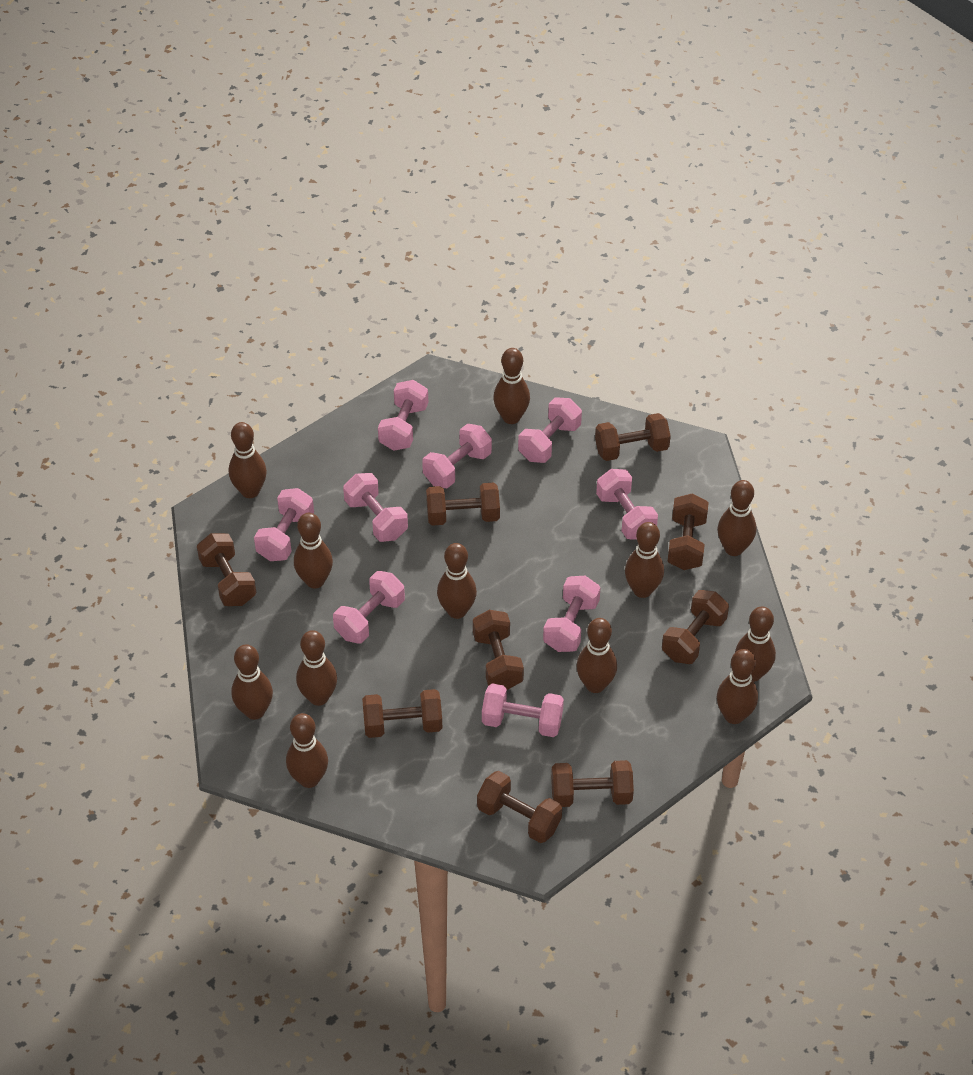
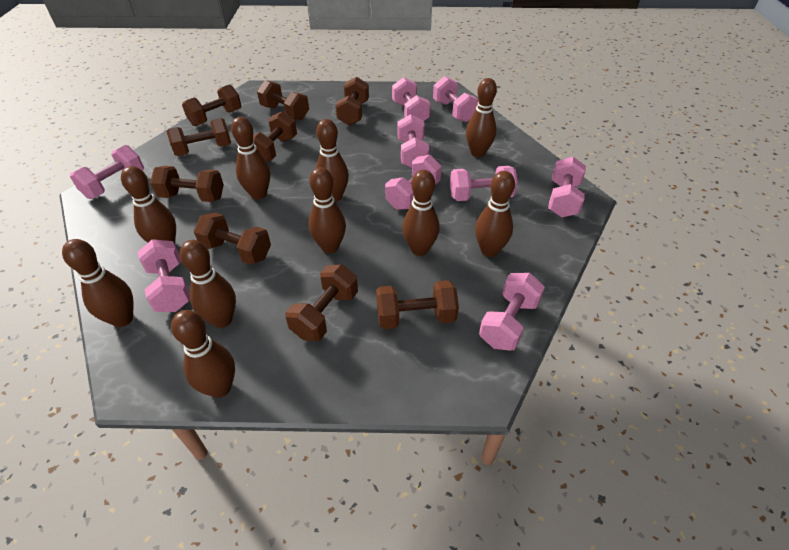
brown bowling pin: [229,422,267,498] [232,644,273,720] [286,713,328,788] [294,513,333,589] [296,630,337,706] [437,543,477,619] [493,348,530,424] [576,618,617,693] [625,522,664,598] [717,649,758,724] [718,480,756,556] [735,606,776,682] = 12 -> [62,239,134,327] [121,166,176,244] [171,310,235,398] [180,240,236,328] [231,117,270,200] [309,167,346,253] [316,119,349,202] [402,170,440,256] [466,78,497,157] [475,171,515,257] = 10

